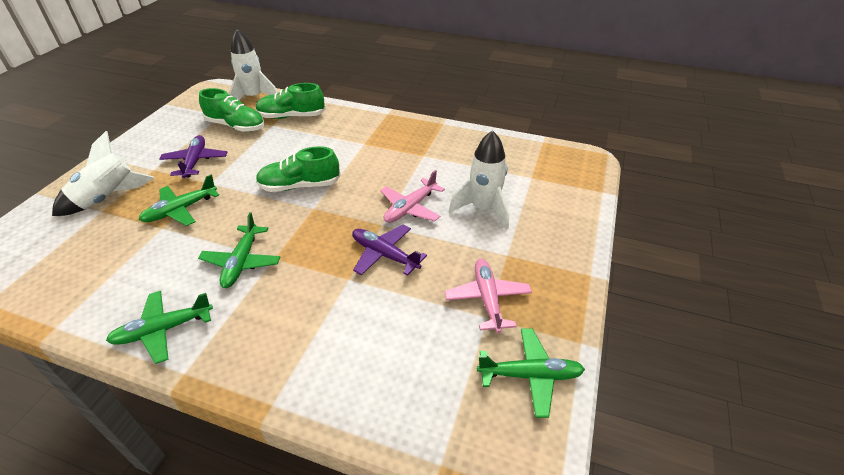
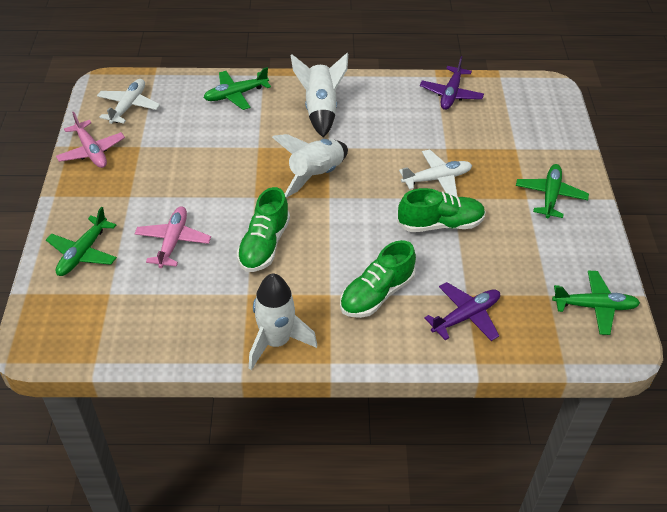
white plane: none = 0 -> [97,79,160,124] [399,150,472,196] = 2

